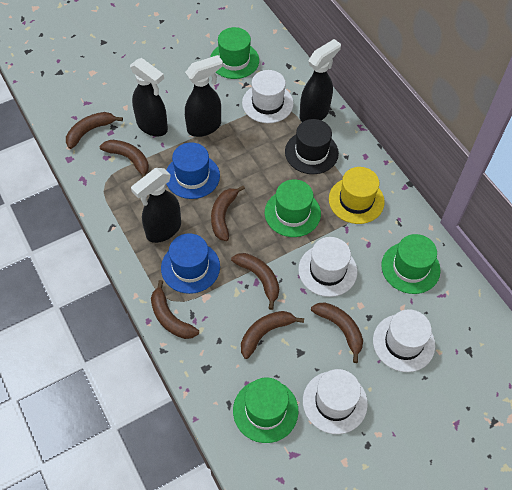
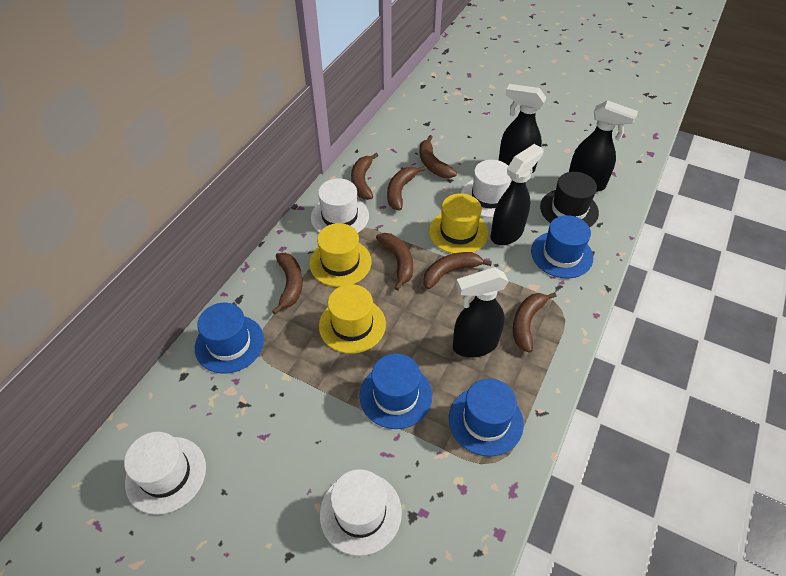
blue hat: [161,233,220,294] [166,142,220,199] = 2 -> [195,303,264,374] [360,354,432,429] [449,378,524,457] [531,215,593,278] = 4
green hat: [210,27,259,79] [233,378,298,443] [265,179,321,237] [381,234,441,294] = 4 -> none = 0
yellow hat: [329,167,385,224] = 1 -> [309,223,371,287] [319,284,386,354] [429,193,489,254] = 3

